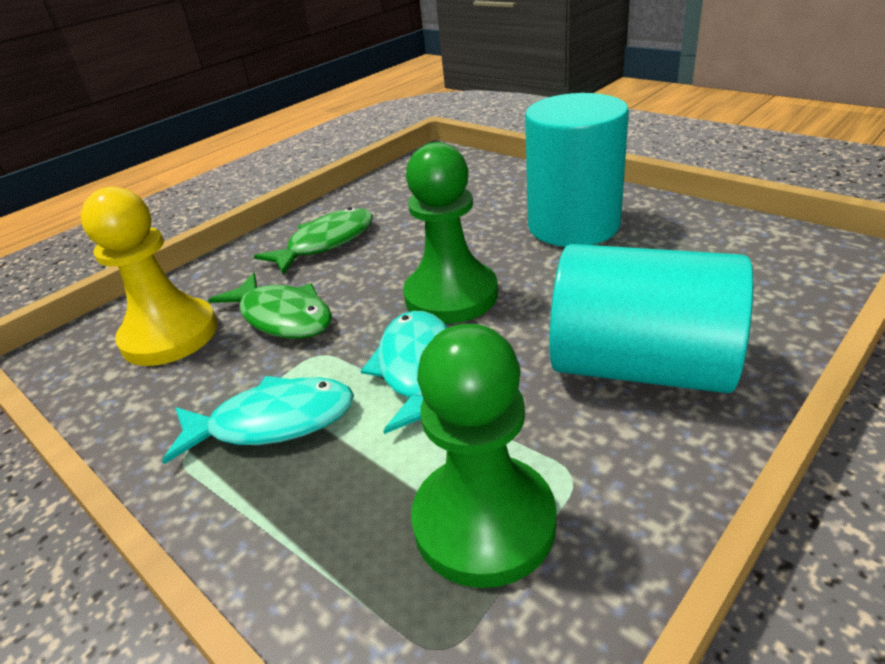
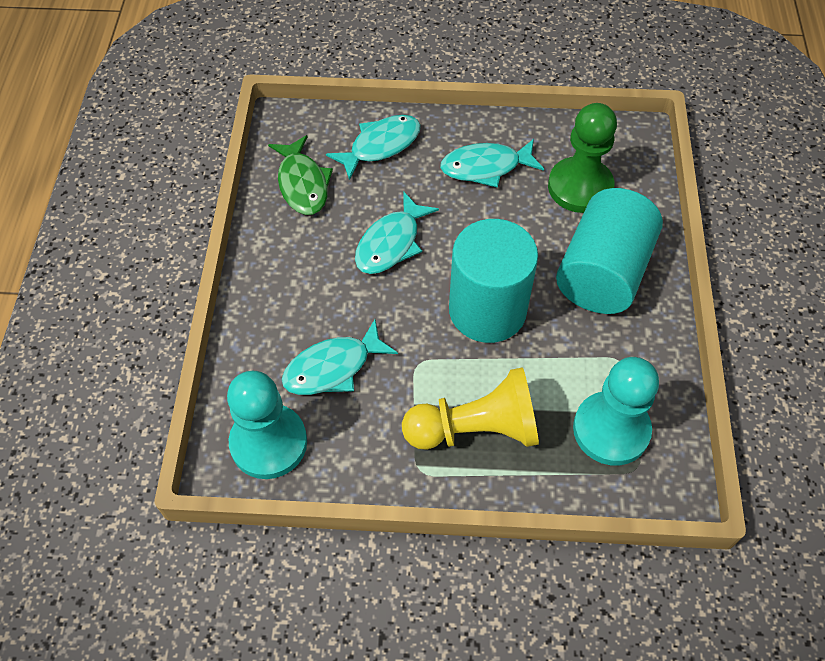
green fish: [208,273,332,339] [254,207,373,275] = 2 -> [268,135,333,215] = 1
green pawn: [403,142,498,324] [411,324,556,588] = 2 -> [548,103,617,213] = 1
turquoise fish: [162,376,354,464] [361,311,447,434] = 2 -> [282,319,398,395] [326,115,421,180] [355,191,439,274] [440,139,544,188] = 4
turquoise pawn: none = 0 -> [227,371,307,479] [573,357,659,466] = 2

